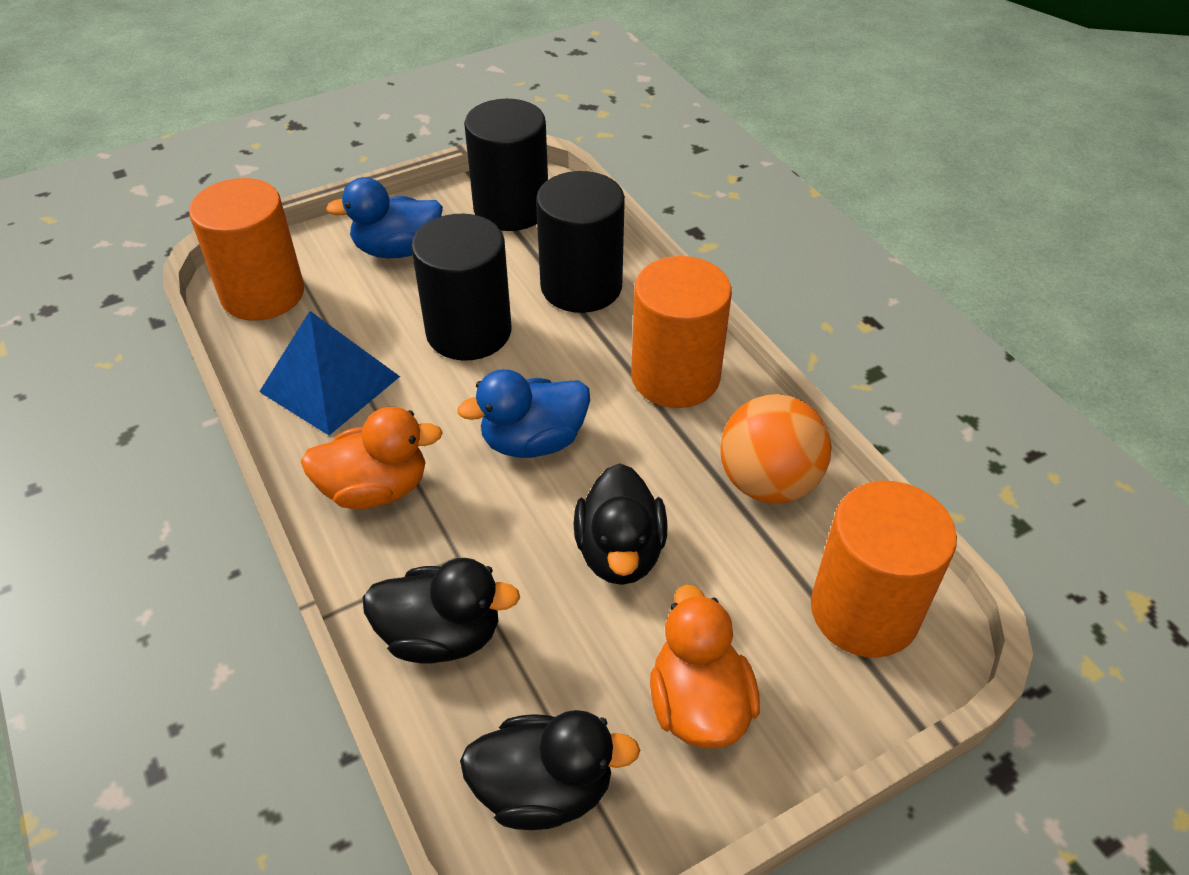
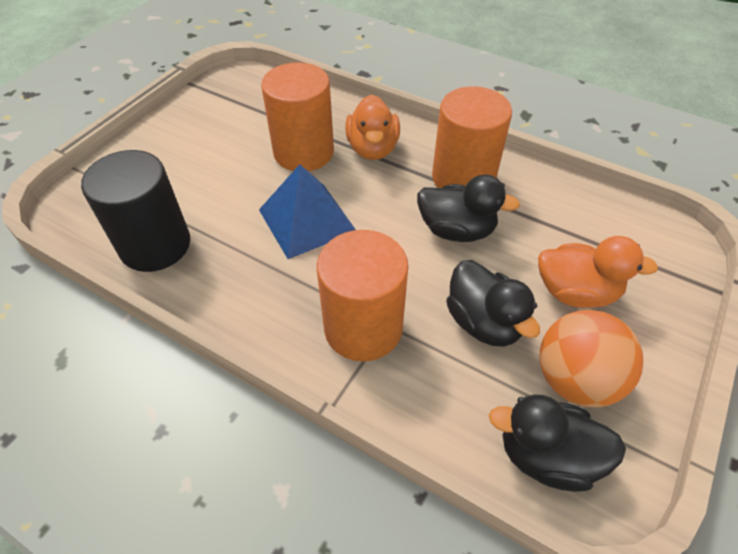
black cylinder: [411,214,511,361] [464,99,548,231] [536,171,625,313] = 3 -> [81,150,190,272] = 1
blue duck: [326,177,443,258] [457,369,590,458] = 2 -> none = 0

